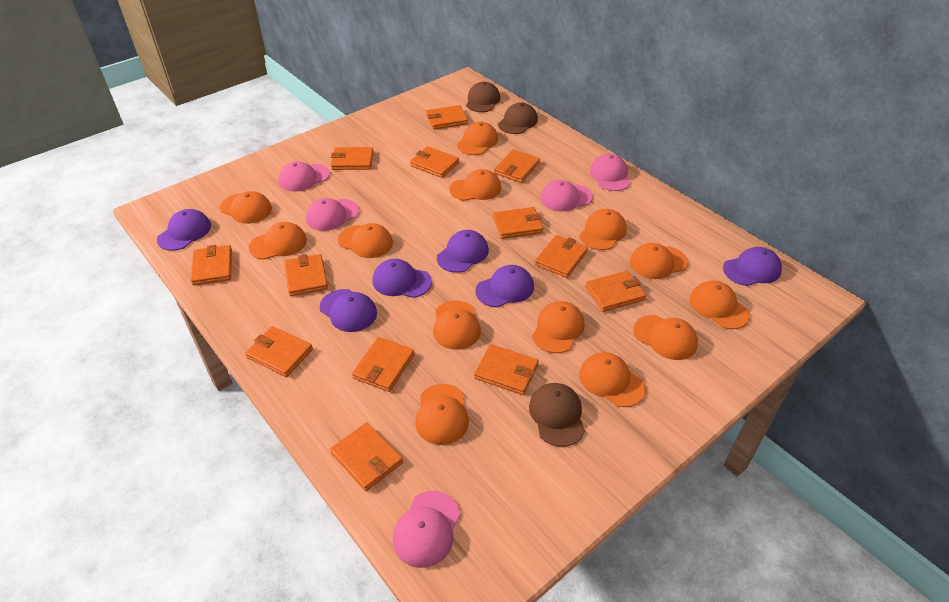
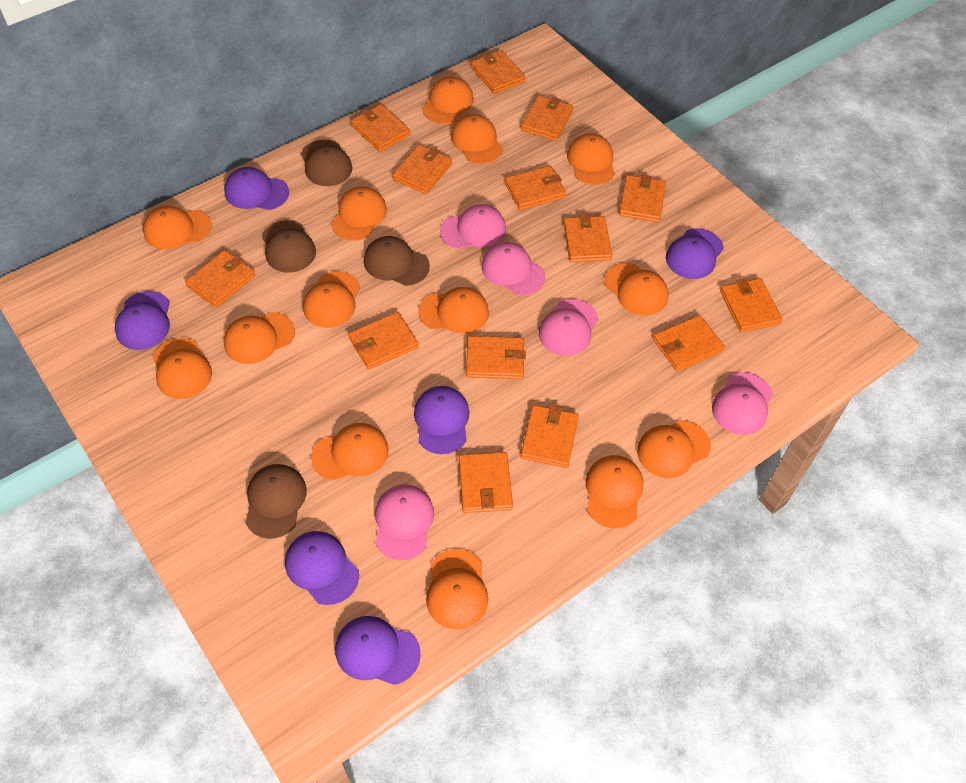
brown cap: [466,82,500,112] [498,102,538,134] [529,383,585,447] = 3 -> [245,464,307,539] [262,220,316,273] [301,140,352,186] [364,236,430,286] = 4
orange cap: [220,191,272,224] [249,222,307,260] [338,223,393,258] [415,384,469,445] [433,300,481,350] [449,169,501,201] [457,122,498,155] [532,301,585,353] [579,209,627,250] [579,352,646,407] [630,243,688,279] [633,315,698,360] [690,281,750,329] = 13 -> [143,206,212,249] [153,338,212,399] [224,312,295,364] [303,271,361,328] [311,423,389,481] [331,187,387,241] [418,287,489,334] [422,77,474,124] [426,549,488,629] [451,114,503,164] [567,133,615,185] [586,455,644,528] [605,263,669,316] [637,420,711,478] = 14
orange wallet: [191,245,232,285] [245,326,313,377] [284,254,328,296] [330,422,403,491] [331,147,374,170] [352,337,414,392] [410,146,459,178] [426,105,468,130] [474,344,539,395] [493,207,544,239] [494,149,540,183] [535,235,588,278] [585,271,646,312] = 13 -> [185,250,255,308] [348,312,419,369] [351,104,410,152] [393,144,452,194] [459,452,513,513] [466,336,526,379] [471,50,525,94] [505,166,566,210] [521,95,573,141] [521,405,579,468] [563,214,612,262] [619,175,666,222] [653,315,725,371] [720,278,782,332] = 14

